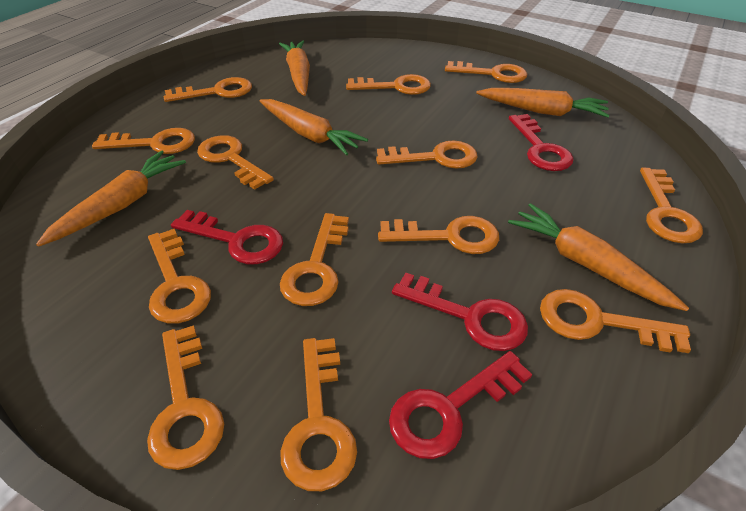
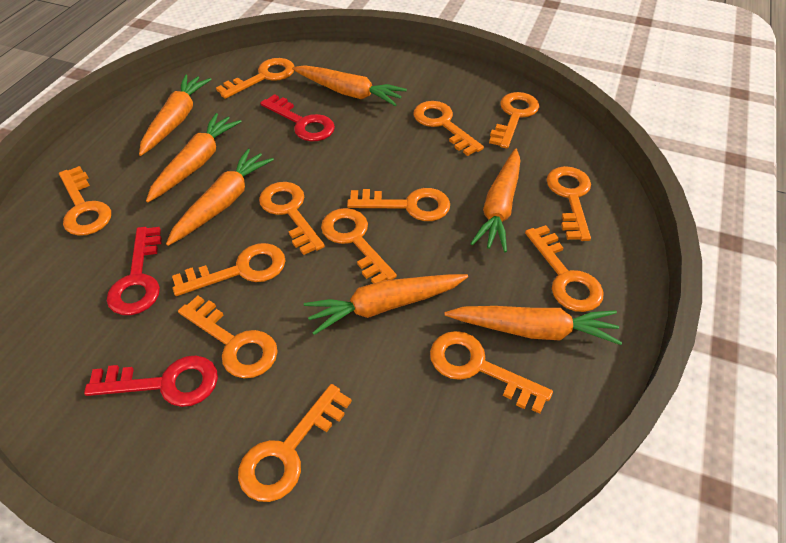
orange carrot: [36,150,186,247] [260,99,368,155] [279,41,310,96] [476,88,610,117] [508,203,689,311] = 5 -> [139,75,212,156] [146,113,242,203] [166,149,274,246] [292,65,407,106] [304,274,468,335] [444,306,622,345] [470,148,520,252] = 7
red key: [171,210,283,264] [389,351,532,459] [392,273,528,351] [509,114,574,171] = 4 -> [84,356,218,407] [107,227,162,315] [260,94,335,141] = 3

